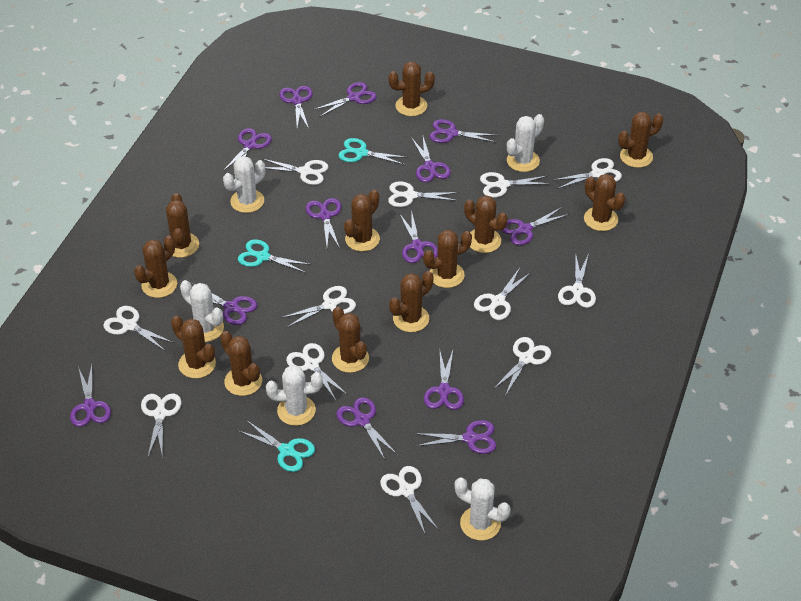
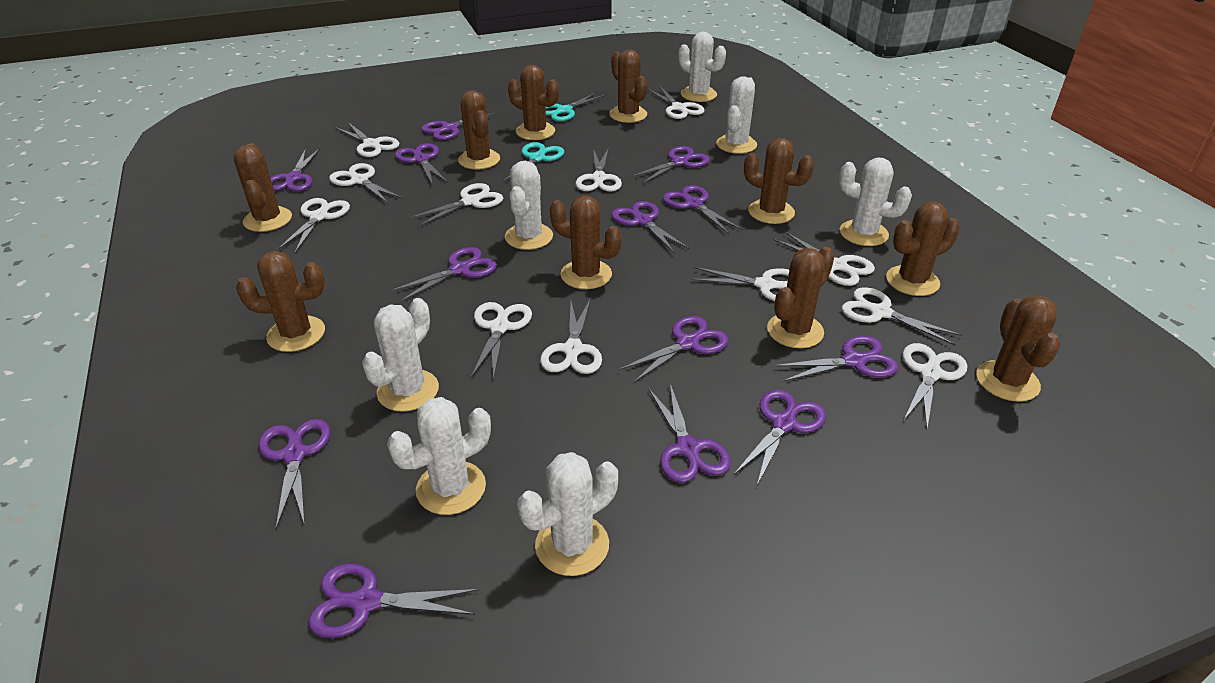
brown cactus: [134,235,177,298] [166,193,199,258] [171,316,216,378] [220,331,262,396] [332,307,369,373] [344,190,380,251] [388,62,435,116] [389,271,433,332] [423,230,472,288] [464,195,508,253] [584,174,625,231] [618,112,663,168] = 12 -> [233,143,292,232] [236,251,325,352] [458,90,500,169] [508,65,559,140] [550,196,622,289] [609,50,647,123] [744,138,814,224] [767,247,835,348] [886,202,960,296] [976,295,1060,402] = 10
turquoise scissors: [238,240,311,273] [239,421,315,472] [339,138,408,165] = 3 -> [503,142,564,182] [546,92,607,122] = 2
white cactus: [180,280,224,342] [223,156,265,213] [266,365,323,426] [455,477,511,541] [507,114,544,172] = 5 -> [362,298,439,412] [387,397,491,515] [505,161,553,250] [517,452,618,576] [679,32,726,102] [716,76,757,154] [839,157,912,246] = 7

